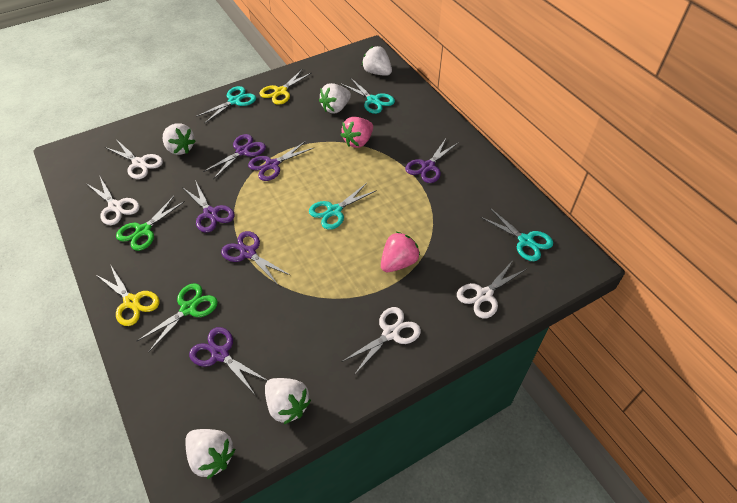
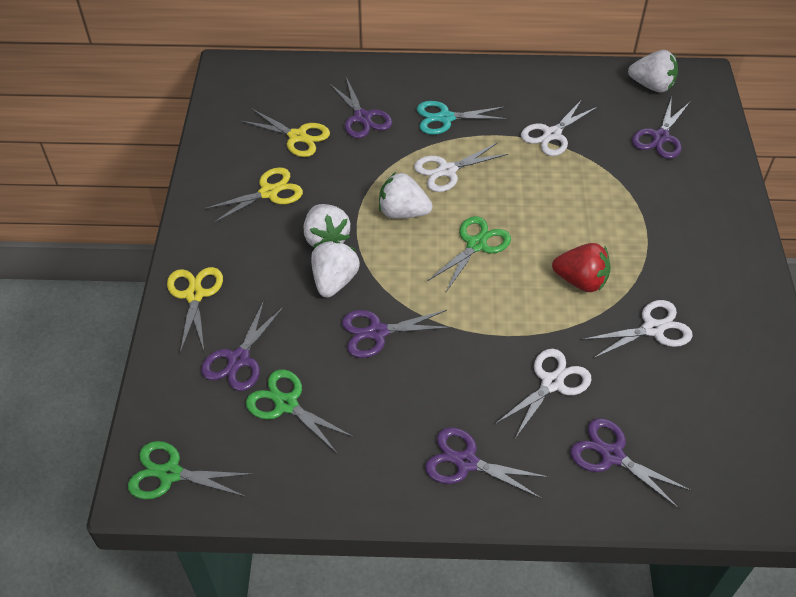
green scissors: [116,196,185,251] [137,283,218,352] = 2 -> [128,441,252,499] [246,369,355,454] [428,216,511,292] = 3
pink strawberry: [341,117,373,148] [381,231,420,272] = 2 -> none = 0
red strawberry: none = 0 -> [552,243,611,292] = 1
turquoise scissors: [196,86,256,123] [309,183,377,230] [342,78,395,114] [480,208,553,261] = 4 -> [417,101,508,135] = 1
white strawberry: [163,123,196,155] [185,429,236,479] [265,378,311,424] [319,83,351,113] [362,46,392,76] = 5 -> [304,204,350,248] [311,241,360,298] [379,172,433,218] [628,50,678,92] = 4
yellow scissors: [95,266,160,326] [260,70,311,105] = 2 -> [167,267,223,353] [204,167,303,223] [240,108,330,157] = 3

